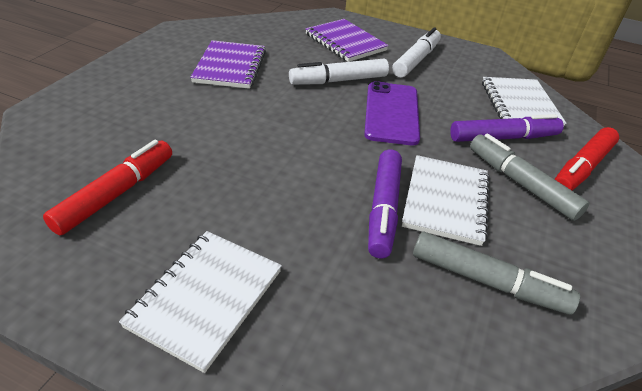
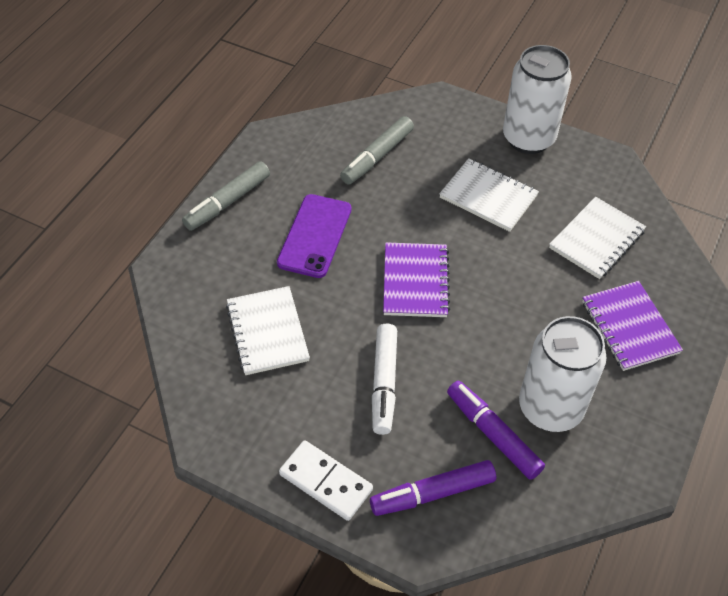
red marker: [43,140,172,235] [555,127,619,191] = 2 -> none = 0
white can: none = 0 -> [503,45,572,154] [519,316,607,432] = 2
white domino: none = 0 -> [279,440,373,521] = 1
white marker: [289,59,389,85] [392,27,441,77] = 2 -> [372,324,397,435] = 1

